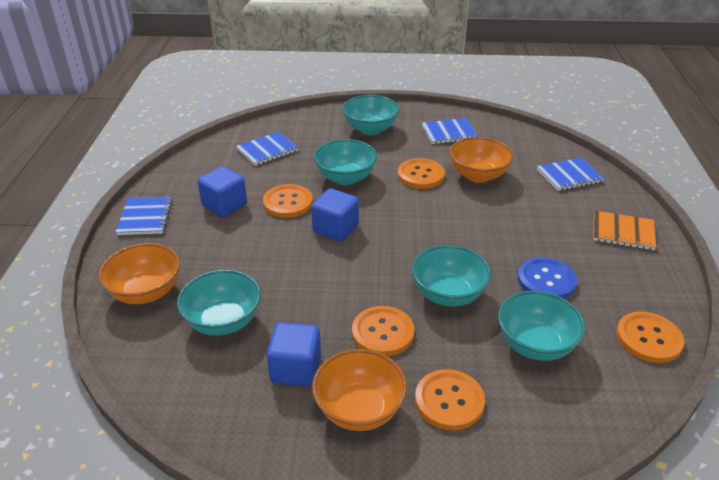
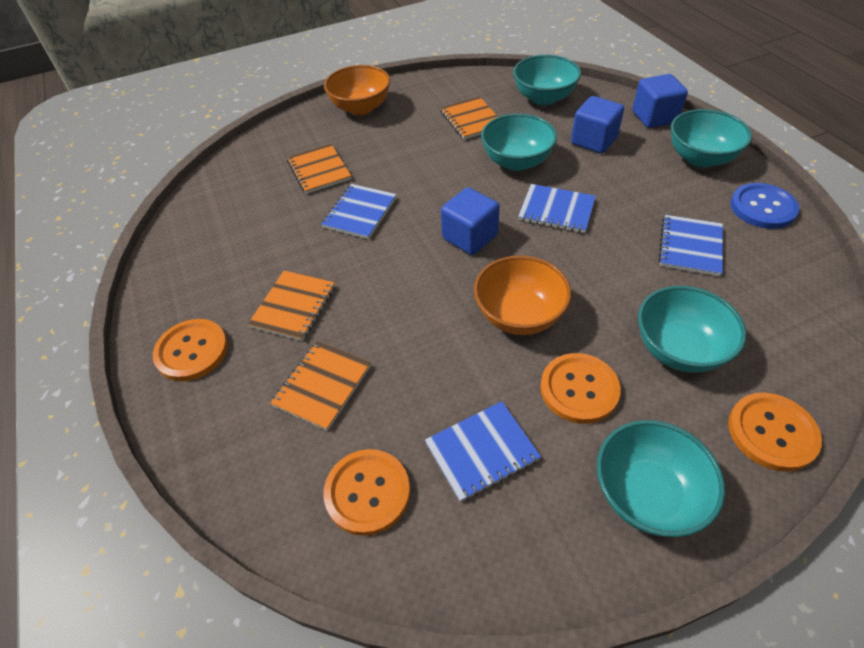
orange bowl: [99,243,180,304] [312,349,407,431] [449,137,513,183] = 3 -> [324,65,390,115] [474,255,571,335] = 2
orange button: [263,184,313,218] [352,306,414,356] [397,158,445,189] [415,369,485,430] [616,312,685,363] = 5 -> [153,319,228,381] [324,449,410,536] [540,353,621,424] [728,393,822,472] = 4
orange notebook: [593,211,656,250] = 1 -> [248,270,335,341] [270,341,371,431] [287,144,351,194] [440,96,498,140] = 4

